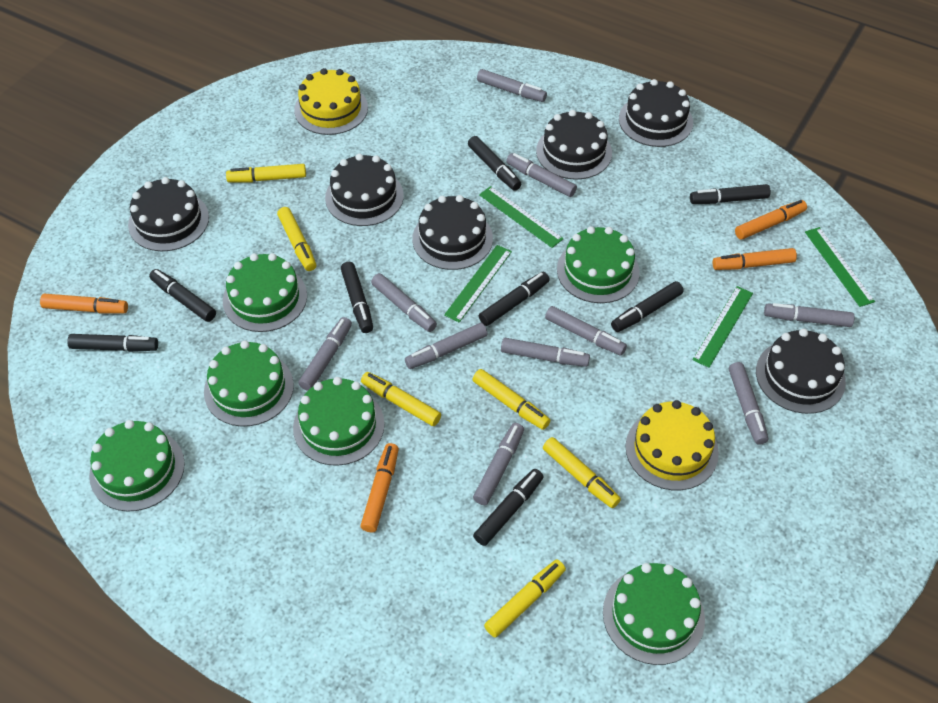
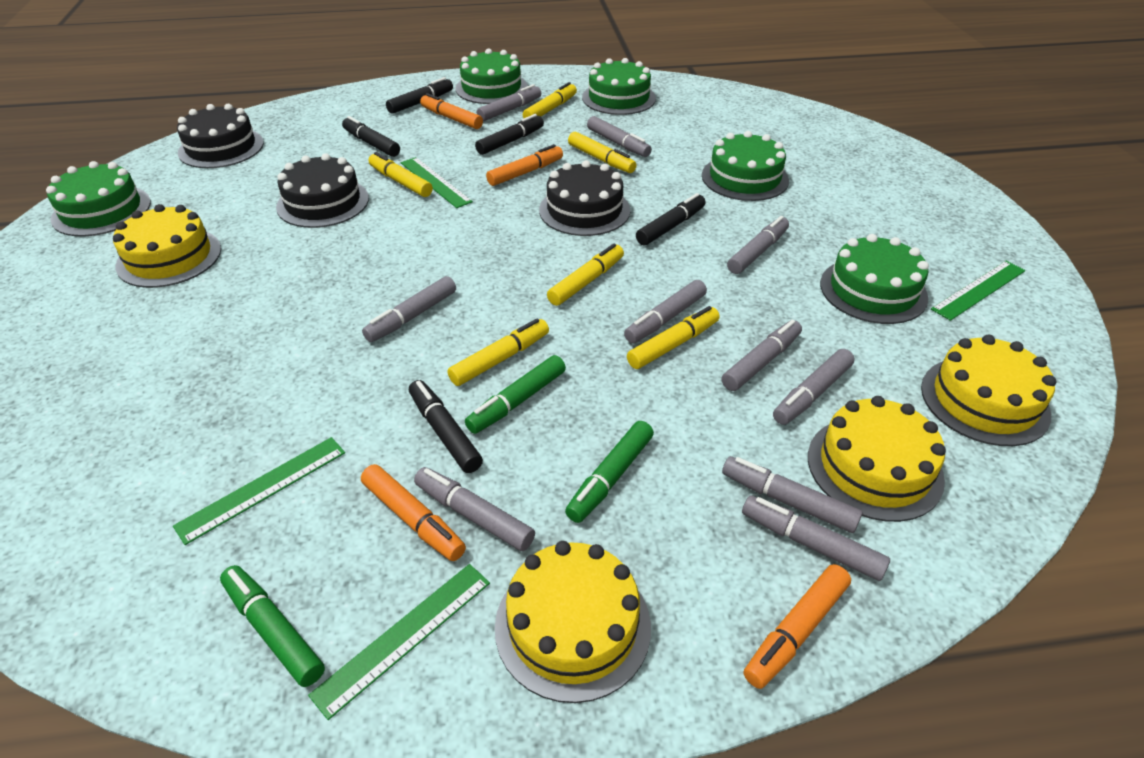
black cake: [128,177,209,251] [325,154,404,226] [412,195,493,270] [536,110,612,180] [619,79,693,147] [756,329,846,414] = 6 -> [177,104,264,168] [276,153,369,228] [539,160,630,236] = 3
black marker: [67,334,158,352] [149,269,216,322] [341,262,373,333] [468,136,521,191] [473,469,544,546] [479,272,550,326] [611,281,684,332] [690,184,771,204] = 8 -> [342,116,400,157] [386,77,453,114] [409,380,483,473] [475,114,544,155] [636,193,706,245] = 5
green cake: [89,420,185,512] [204,341,294,426] [223,253,307,332] [293,377,385,466] [557,226,639,303] [603,563,705,665] = 6 -> [46,161,151,236] [455,48,528,104] [582,58,656,115] [702,131,789,201] [820,234,929,324] = 5
green marker: none = 0 -> [220,565,325,687] [465,355,566,434] [565,421,654,523] = 3
yellow cake: [294,68,368,135] [626,400,719,490] = 2 -> [113,204,221,288] [495,541,651,703] [808,396,946,522] [921,335,1056,446] = 4

